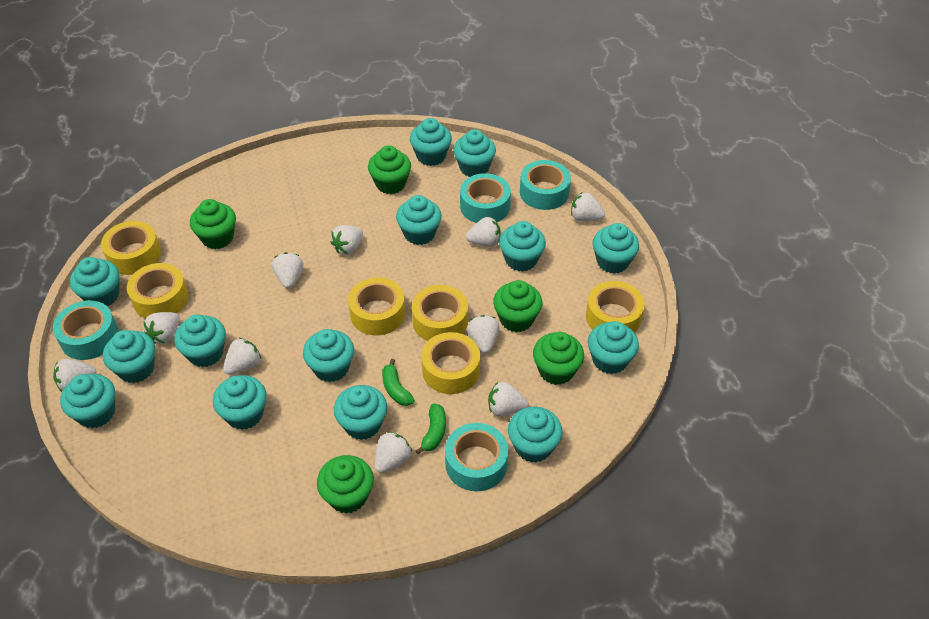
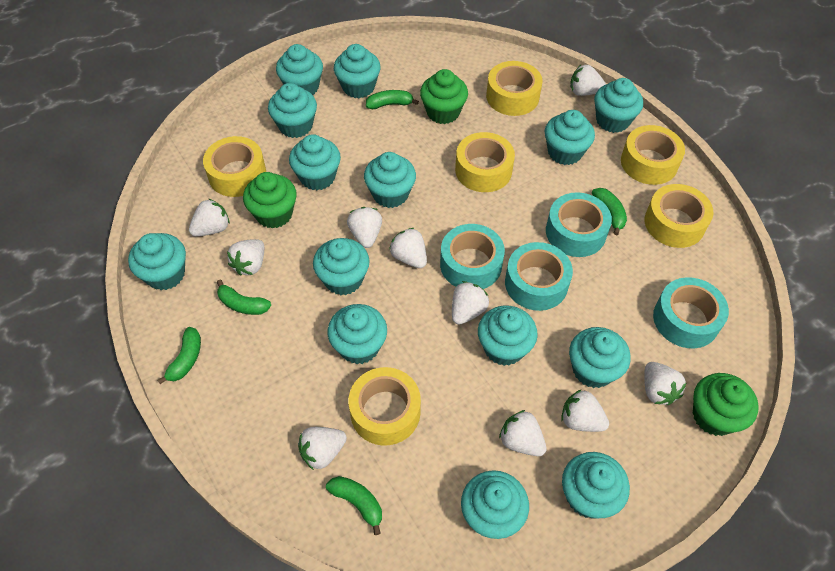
green banana: [382,359,414,406] [415,404,446,454] = 2 -> [158,327,201,384] [217,280,271,315] [326,476,382,535] [366,90,419,109] [592,188,627,235] = 5
green cupcake: [190,199,236,249] [317,455,374,514] [368,145,411,194] [493,280,542,332] [533,332,584,385] = 5 -> [243,172,297,229] [420,69,468,124] [693,373,759,436] = 3

